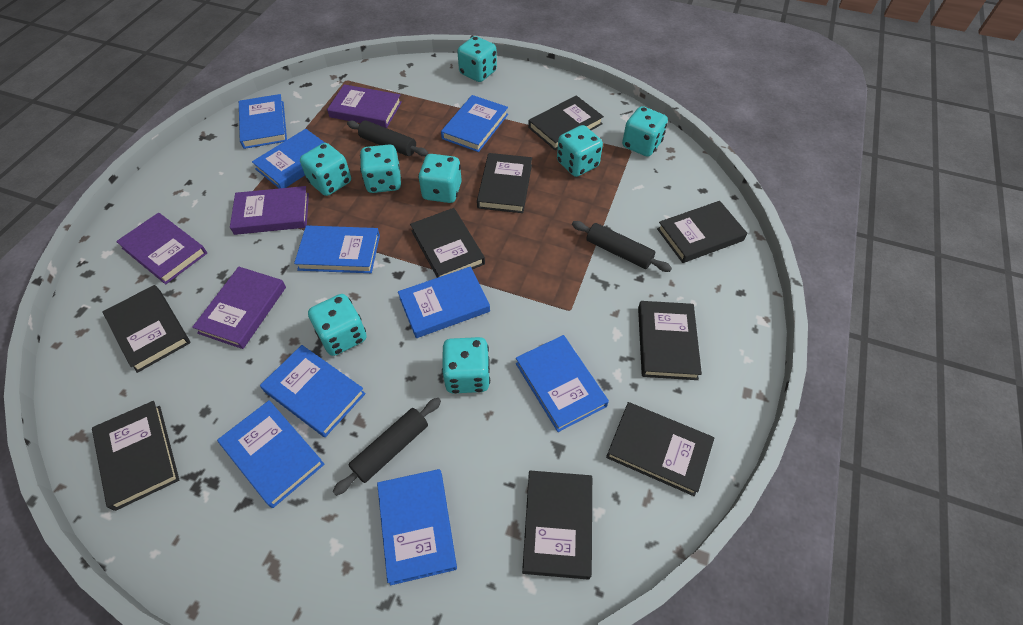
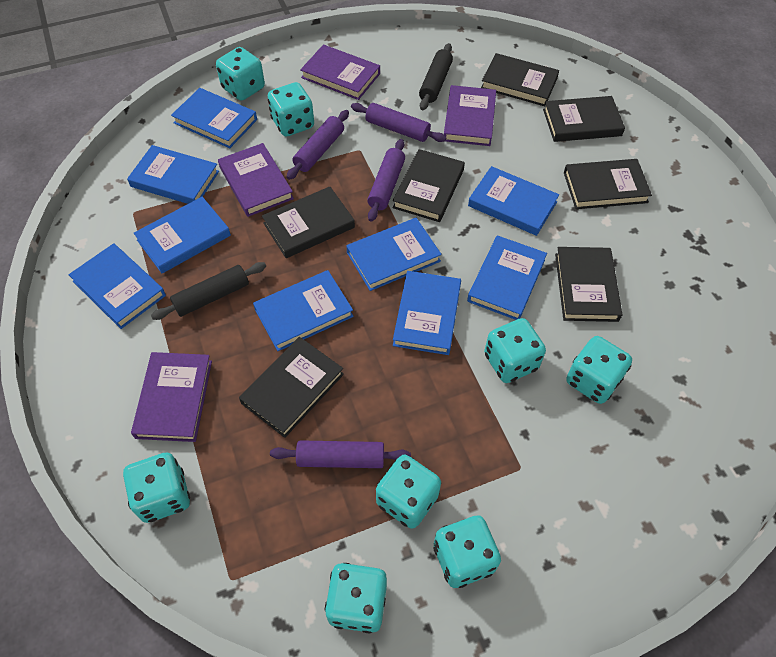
black book: [92,401,179,511] [102,285,190,373] [410,208,485,278] [477,153,532,213] [522,471,592,580] [528,95,604,150] [606,402,714,496] [638,301,702,380] [657,201,747,263] = 9 -> [239,337,344,438] [262,186,355,258] [393,149,465,222] [481,53,559,106] [543,96,625,142] [555,247,623,322] [564,159,652,209] = 7
black rolling pin: [333,398,441,496] [347,120,429,156] [572,221,672,272] = 3 -> [151,262,266,320] [419,43,453,110] = 2
purple rolling pin: none = 0 -> [270,440,411,468] [287,110,349,180] [351,103,446,142] [367,139,405,222] = 4

